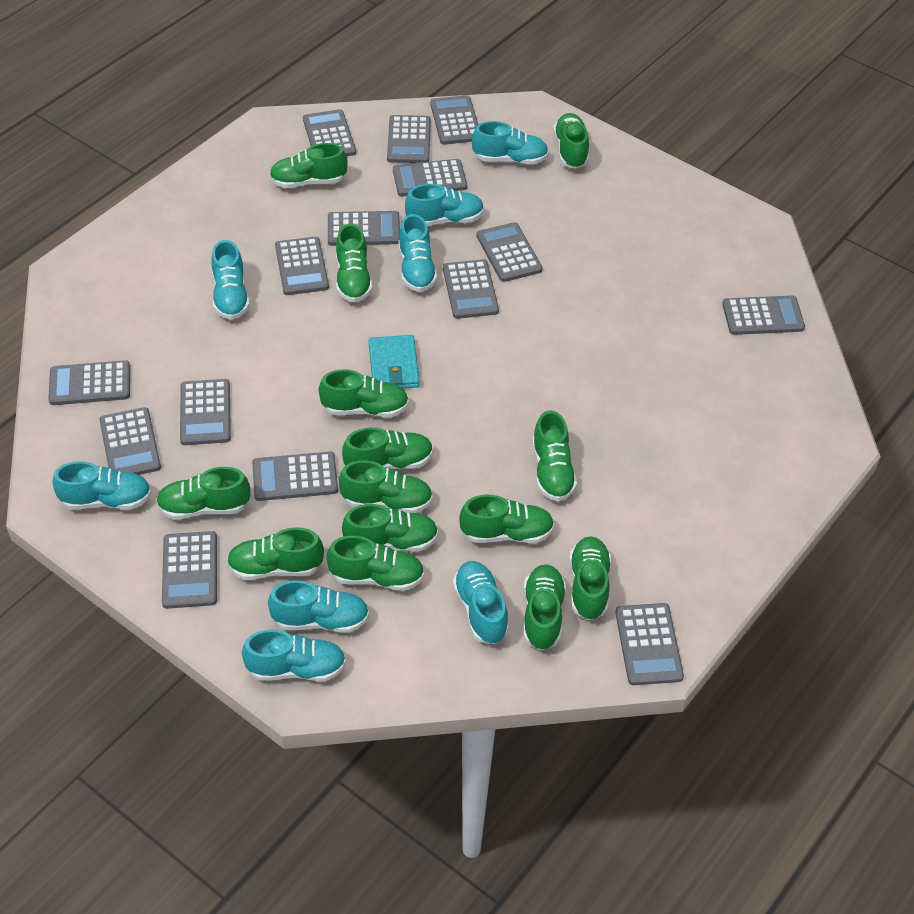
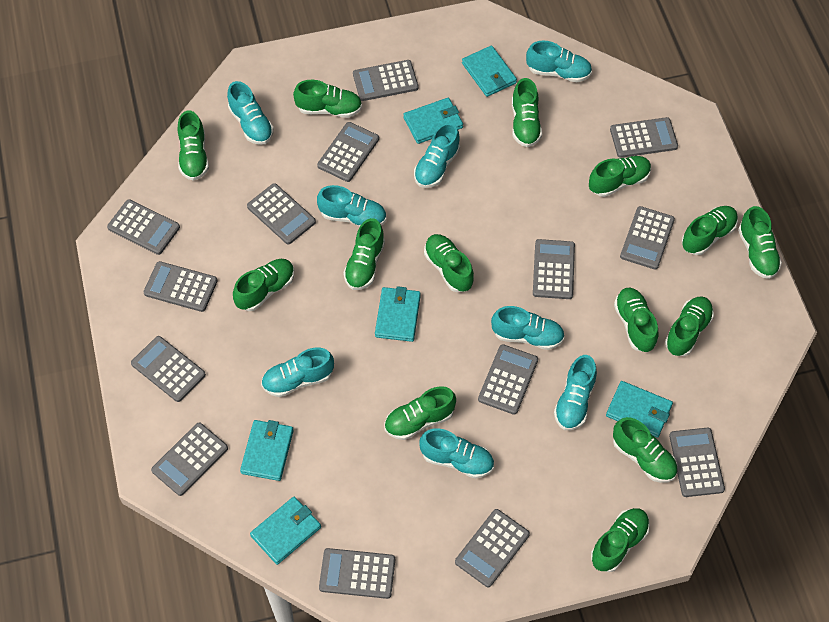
grey calculator: [48,360,130,405] [99,407,161,475] [162,531,217,609] [180,379,231,445] [252,452,338,501] [275,237,329,295] [303,109,356,156] [328,211,400,246] [387,115,431,163] [393,159,467,197] [430,95,478,145] [443,259,499,319] [477,222,543,282] [615,603,684,685] [722,296,805,335] = 15 -> [107,199,180,255] [131,336,206,402] [144,261,217,312] [151,423,228,496] [247,183,316,244] [317,122,379,182] [319,548,395,599] [353,60,419,101] [455,509,530,587] [478,344,538,415] [533,239,575,299] [610,117,678,158] [620,206,675,270] [669,428,725,497] = 14
turquoise wallet: [368,335,420,388] = 1 -> [240,420,294,481] [250,497,321,565] [375,286,421,342] [403,98,463,144] [462,45,517,97] [606,381,673,438] = 6

